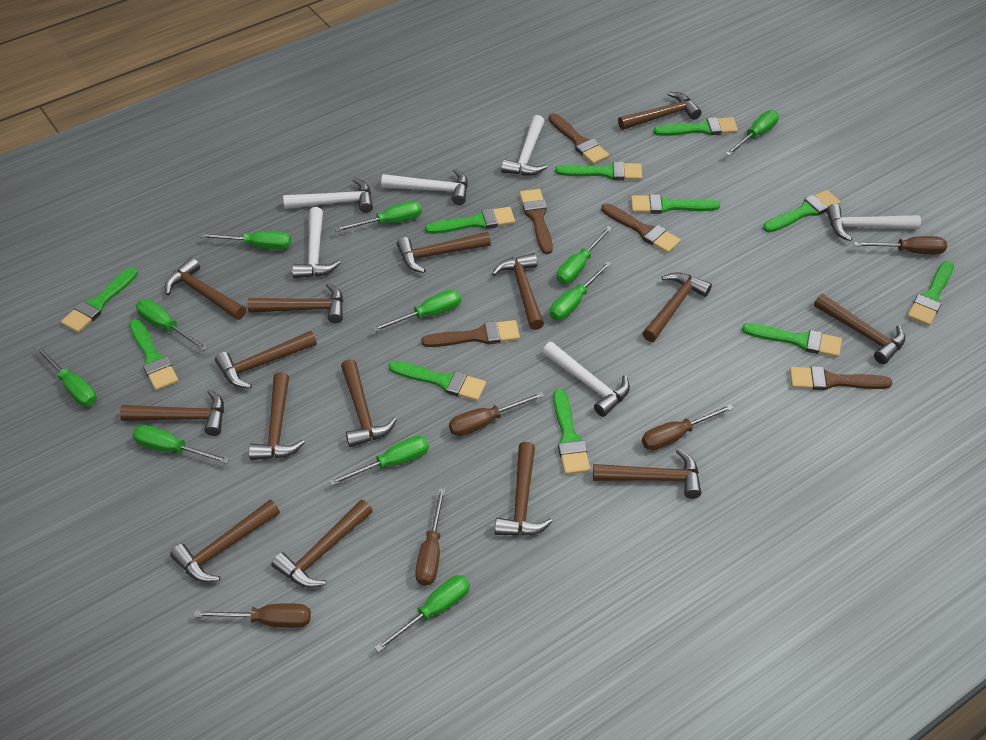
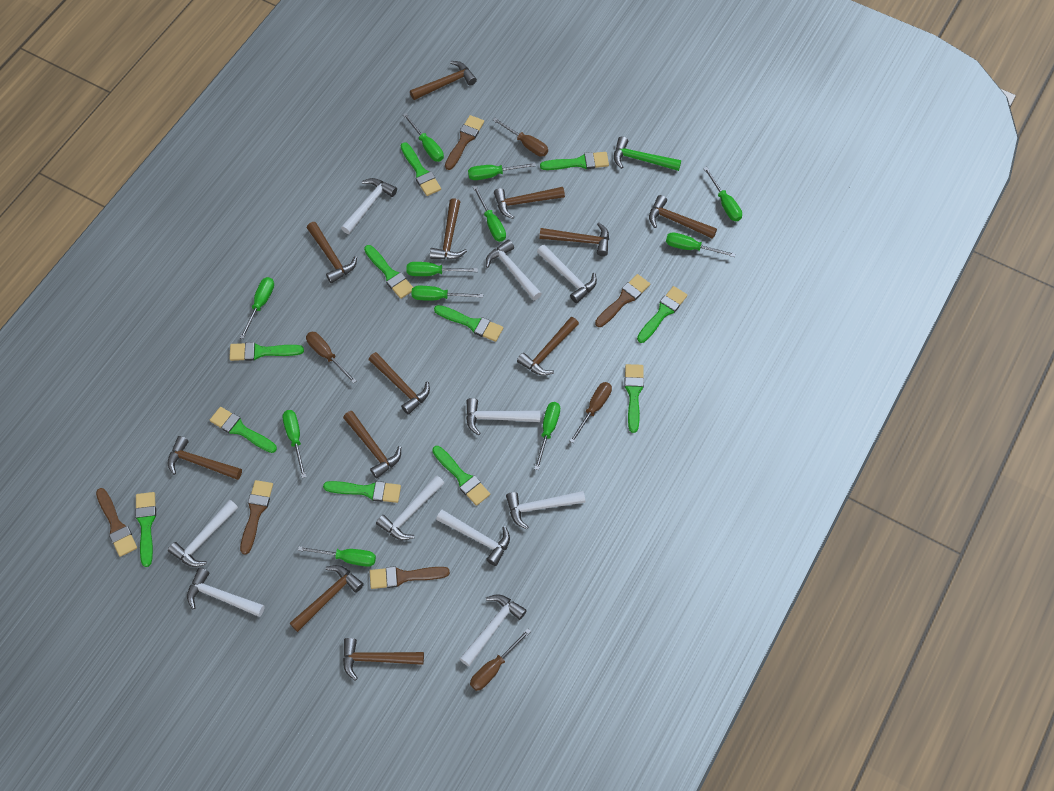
brown hammer: [120,389,224,436] [165,257,246,320] [170,500,280,582] [215,331,317,388] [248,283,343,324] [249,372,305,460] [271,500,373,588] [341,359,397,447] [397,232,491,273] [492,253,544,330] [495,442,553,536] [593,449,701,499] [618,92,701,130] [643,272,712,342] [814,294,905,364] = 15 -> [168,436,242,480] [290,565,364,632] [307,222,357,283] [343,411,401,479] [343,638,424,681] [369,352,430,415] [410,61,477,100] [430,198,467,260] [494,187,565,219] [517,317,579,376] [539,223,609,256] [649,195,717,239] = 12
brown screwdriver: [193,603,311,628] [415,488,446,586] [449,392,544,436] [642,404,734,450] [854,236,947,254] = 5 -> [306,332,356,384] [470,628,531,691] [493,118,548,157] [570,382,612,443] = 4
green hammer: none = 0 -> [614,136,681,171] = 1
white hammer: [283,178,373,213] [292,207,341,279] [381,169,468,205] [501,115,547,176] [542,342,630,417] [826,204,921,241] = 6 -> [168,500,238,567] [187,568,265,617] [341,178,397,234] [376,475,444,540] [436,510,510,566] [460,594,527,666] [466,398,540,435] [486,239,542,301] [506,491,585,529] [537,245,597,303] = 10

